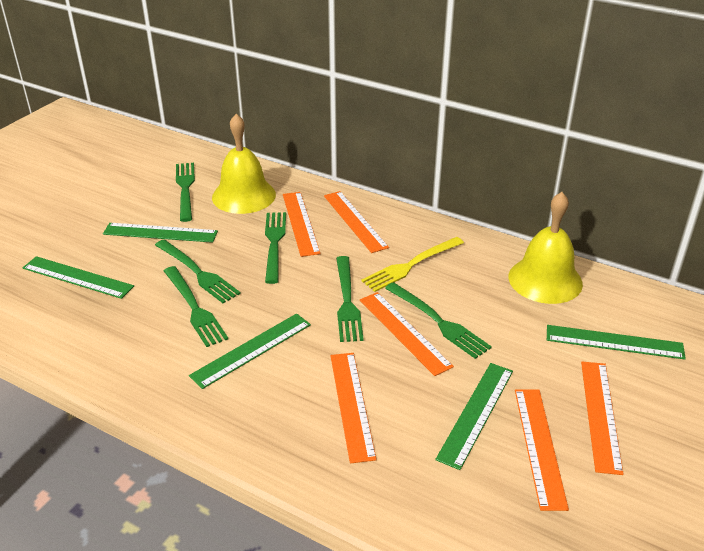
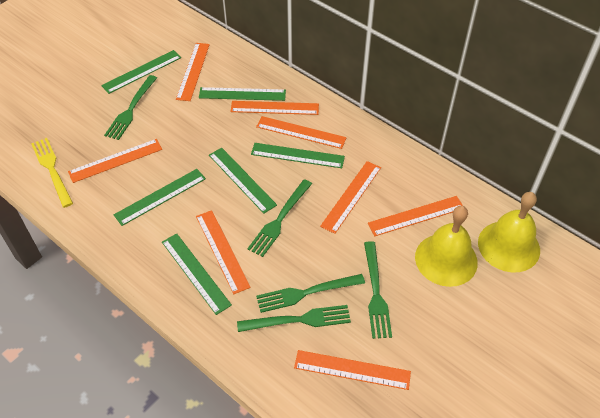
green fork: [155,240,241,303] [164,266,228,347] [176,163,195,222] [265,212,286,284] [336,256,364,342] [385,282,492,359] = 6 -> [104,75,157,140] [237,305,351,332] [247,179,312,257] [256,274,365,313] [364,241,392,339] = 5
green ruler: [23,256,134,299] [103,223,218,243] [189,313,311,389] [435,363,513,470] [547,325,686,360] = 5 -> [101,50,181,94] [114,169,206,226] [162,233,232,315] [199,87,286,101] [209,148,277,214] [251,143,345,168] = 6
orange ruler: [283,192,321,257] [324,191,389,253] [331,353,377,463] [360,292,454,376] [515,389,569,511] [581,362,623,475] = 6 -> [68,139,162,183] [176,43,210,101] [196,210,251,294] [230,101,319,115] [256,116,347,149] [294,350,411,390] [320,161,381,234] [368,196,463,236] = 8

